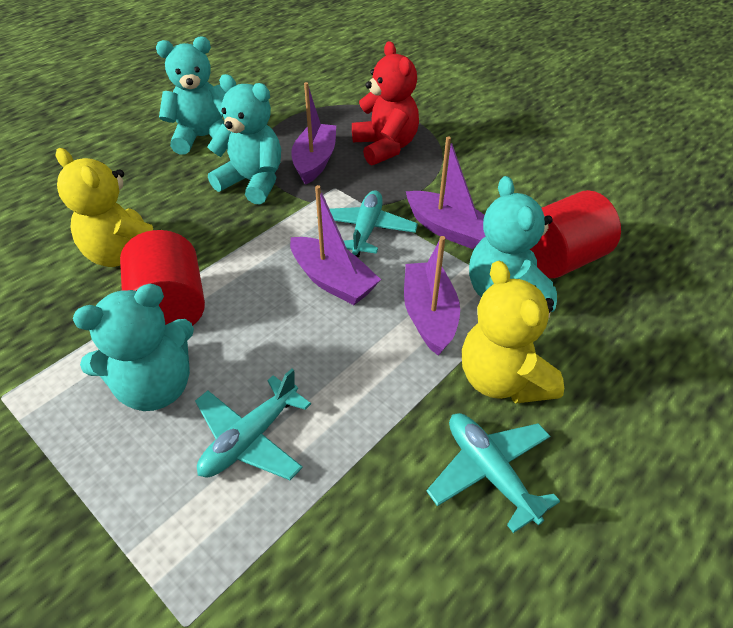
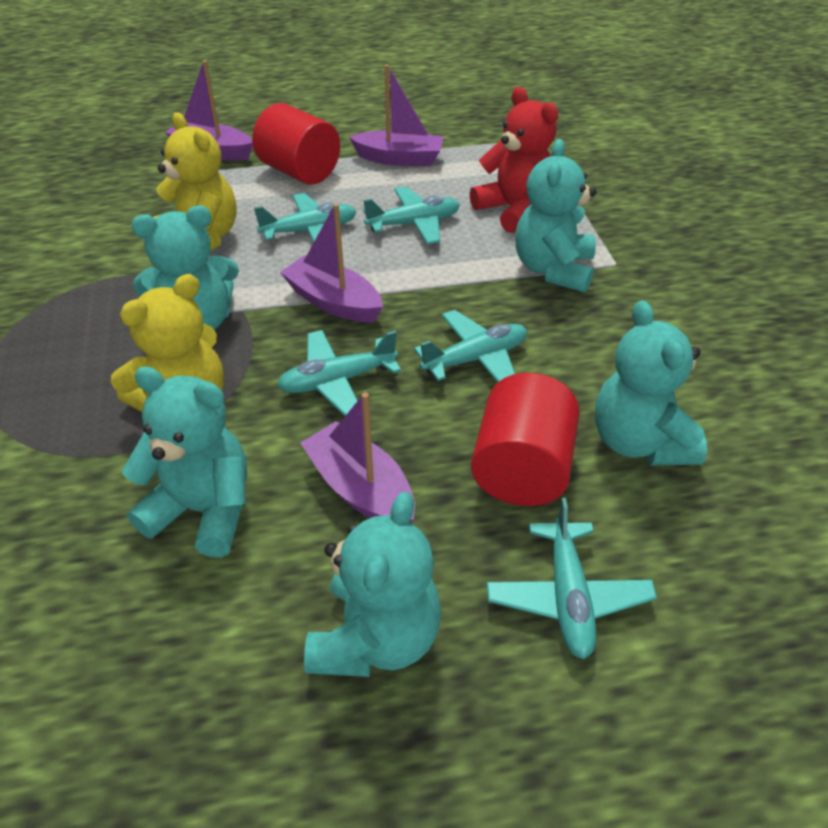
turquoise plane: [195,369,311,480] [330,190,418,257] [427,413,560,533] = 3 -> [254,193,356,243] [277,330,401,416] [363,186,460,244] [414,310,527,382] [486,498,657,659] = 5
turquoise teddy bear: [73,284,194,411] [156,36,226,155] [207,74,281,205] [469,176,557,312] = 4 -> [122,366,247,558] [131,205,239,330] [304,492,441,677] [515,139,597,293] [595,300,707,466] = 5

